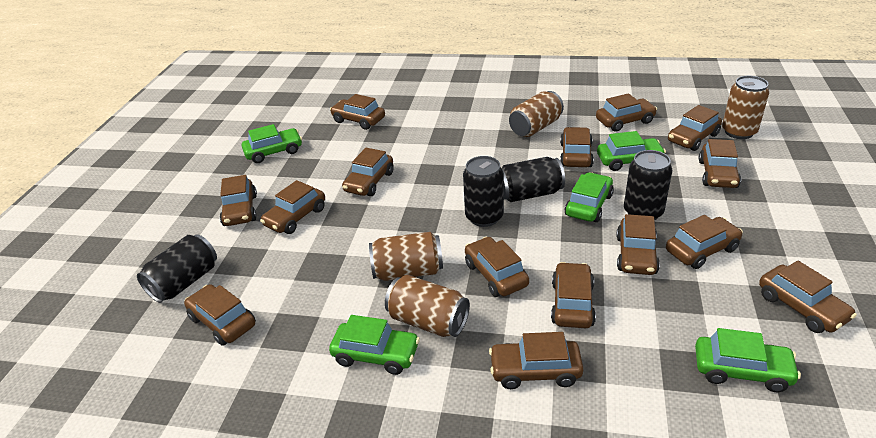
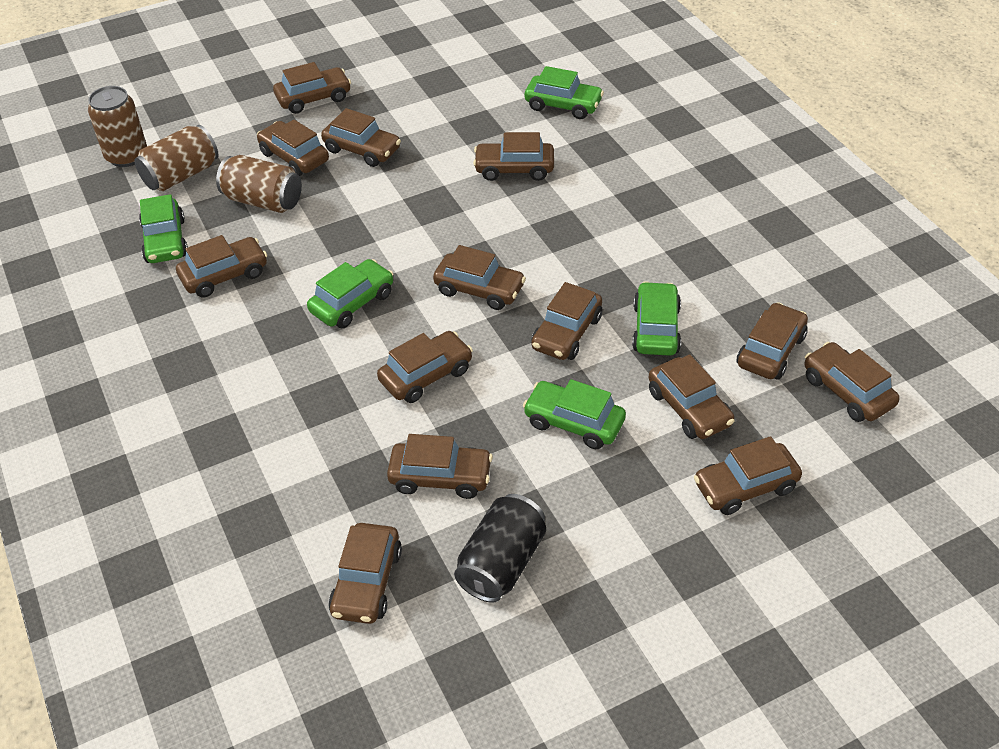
black can: [137,234,217,303] [463,156,504,227] [502,157,565,202] [624,150,672,220] = 4 -> [454,494,546,603] = 1
brown can: [369,232,443,281] [385,275,470,337] [509,91,564,137] [722,76,769,139] = 4 -> [88,86,147,167] [134,125,218,191] [216,155,302,213] = 3
brown car: [184,284,256,346] [220,175,257,226] [260,180,325,234] [330,94,385,130] [342,148,394,196] [465,237,529,297] [489,332,584,389] [551,262,596,328] [560,127,594,167] [596,93,657,132] [616,214,660,275] [666,215,743,269] [668,105,722,151] [699,139,741,188] [759,261,857,333] = 15 -> [176,235,267,298] [257,119,329,176] [273,62,351,114] [321,108,401,167] [328,523,402,624] [377,331,473,403] [387,434,493,499] [433,245,526,310] [473,132,554,181] [531,282,602,360] [648,355,735,439] [694,436,802,515] [737,302,808,379] [804,342,900,422] = 14

